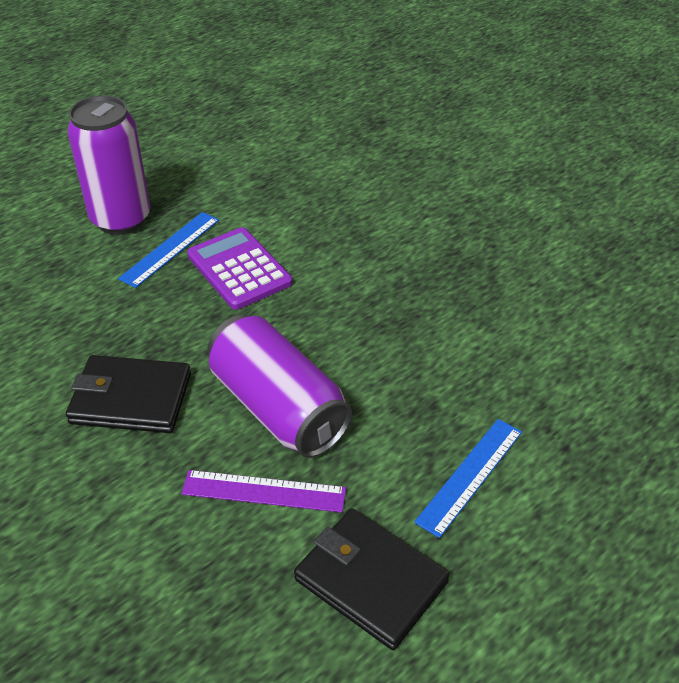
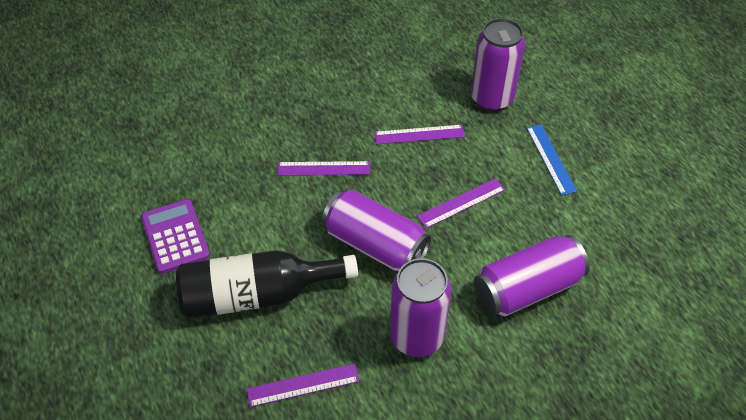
black bottle: none = 0 -> [176,250,358,319] = 1
black wallet: [66,355,191,433] [294,508,450,650] = 2 -> none = 0
blue ruler: [118,212,219,288] [414,419,522,538] = 2 -> [527,124,577,195] = 1
purple can: [67,95,151,235] [207,315,352,458] = 2 -> [322,190,431,271] [390,258,451,357] [471,18,525,112] [474,235,589,317] = 4
purple ruler: [181,470,346,513] = 1 -> [247,364,359,407] [277,161,370,176] [374,125,465,144] [417,178,505,229] = 4

